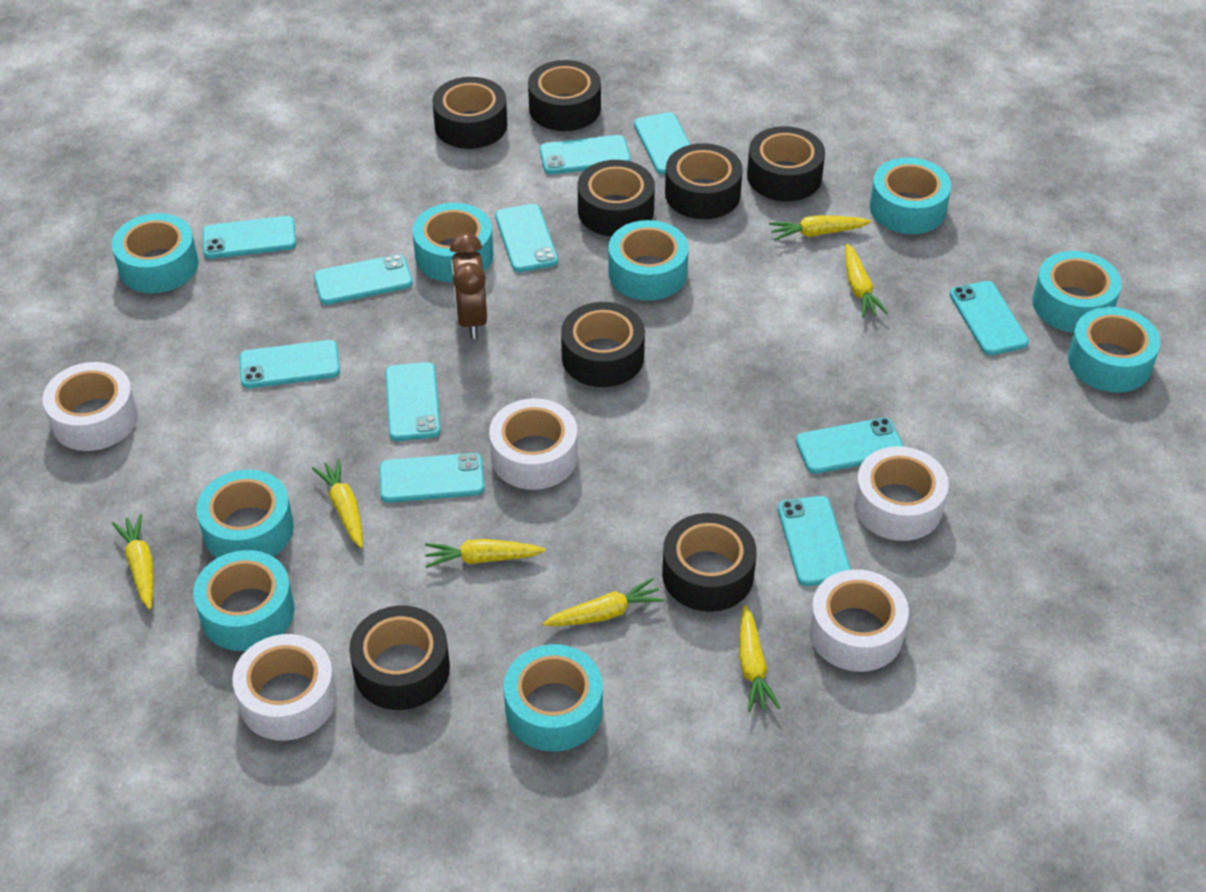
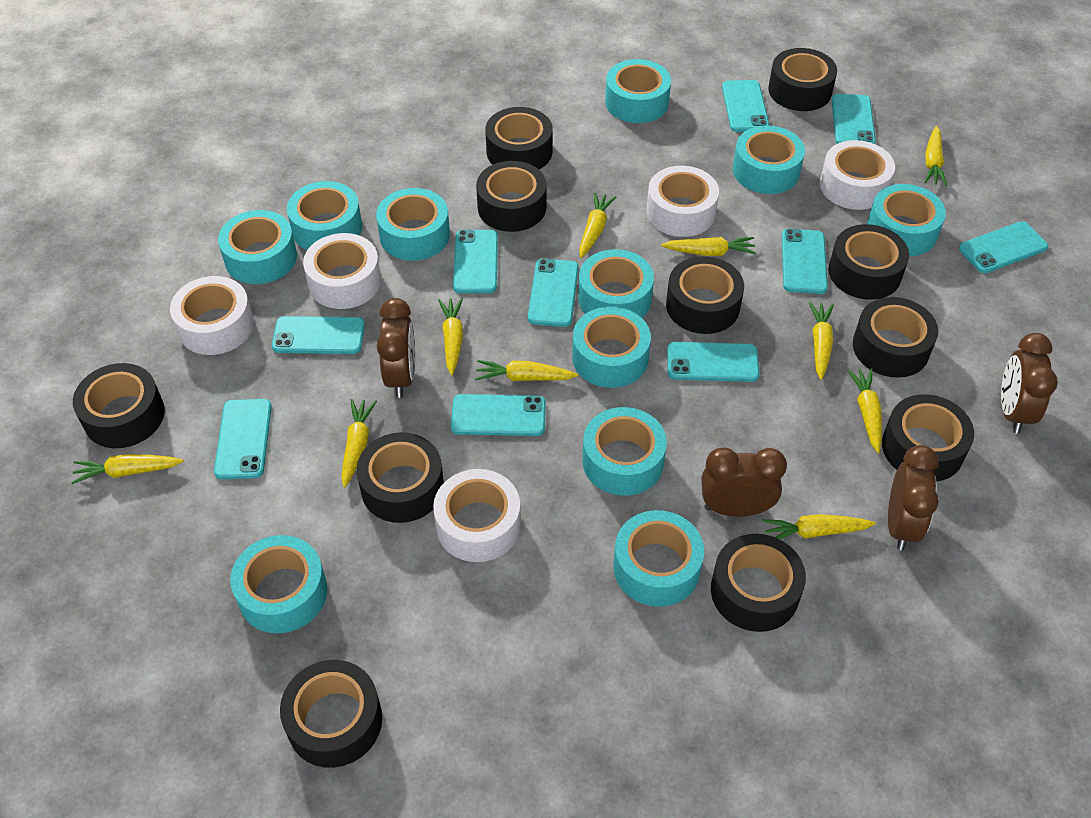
black tape: [349,606,450,710] [432,77,507,149] [528,60,601,131] [561,302,645,387] [578,160,655,236] [662,513,757,612] [665,143,743,219] [747,126,825,201] = 8 -> [73,363,165,448] [280,660,382,768] [357,432,444,523] [476,161,546,232] [485,107,553,169] [666,256,744,334] [711,534,806,632] [768,48,837,111] [829,224,909,300] [853,297,938,378] [882,394,974,482] = 11
brown clock: [450,233,487,339] = 1 -> [377,298,415,398] [701,447,787,517] [888,445,939,550] [1001,333,1058,434] = 4
turquoise phone: [202,216,296,259] [239,340,340,388] [314,254,413,305] [379,453,485,503] [385,362,441,441] [495,204,558,272] [540,135,631,174] [634,112,691,175] [778,496,851,586] [796,418,904,474] [949,281,1029,355] = 11 -> [214,399,272,479] [272,316,365,354] [451,394,546,436] [453,230,498,293] [528,259,579,327] [667,342,759,382] [722,80,769,132] [782,229,828,294] [832,94,876,144] [959,221,1048,273] = 10
turquoise tape: [112,213,199,293] [193,550,295,651] [196,469,294,558] [413,203,493,282] [504,644,603,751] [608,220,689,301] [870,157,951,234] [1032,251,1122,333] [1068,307,1161,393] = 9 -> [218,210,297,284] [230,535,327,633] [287,181,362,250] [376,188,450,261] [572,307,651,388] [578,249,654,318] [582,407,667,496] [605,59,671,123] [613,510,704,607] [733,125,805,194] [867,184,946,256] = 11
yellow carrot: [112,514,154,610] [312,459,363,548] [425,539,546,568] [543,578,664,626] [739,605,780,712] [769,215,871,240] [845,244,888,318] = 7 -> [71,454,184,484] [341,399,377,488] [438,298,463,375] [475,360,578,381] [579,192,616,258] [661,237,756,256] [762,514,876,539] [809,302,834,380] [847,368,882,453] [924,126,947,186] = 10

